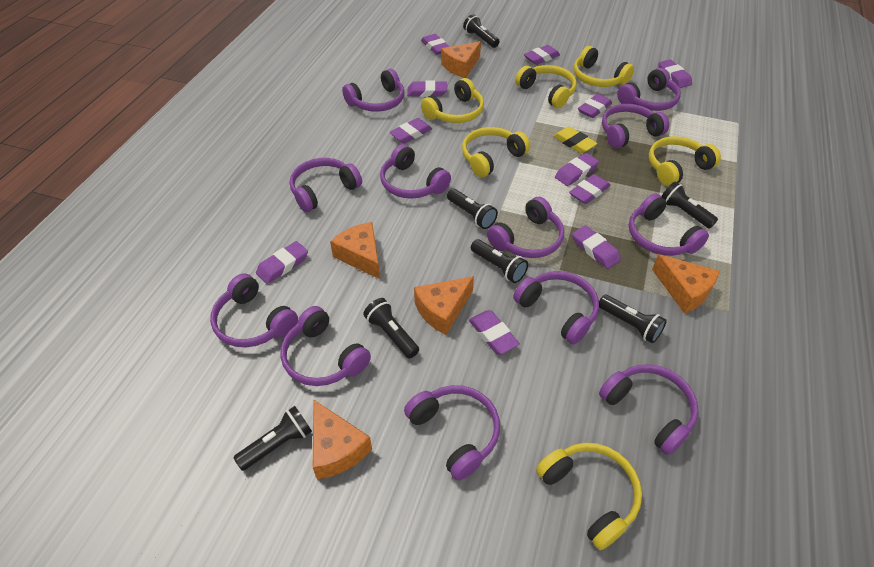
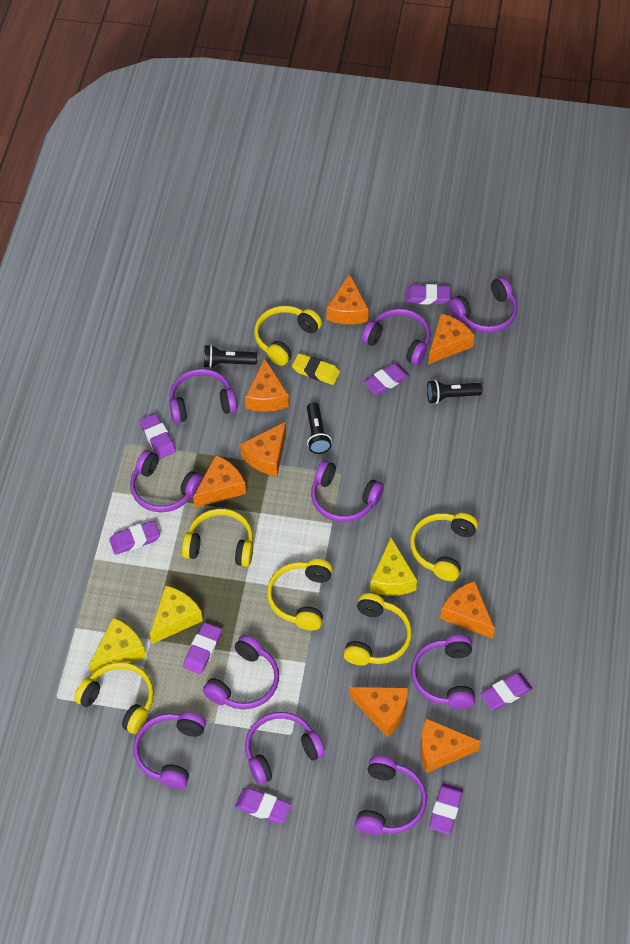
black flashlight: [233,406,312,471] [363,298,419,359] [447,189,498,229] [463,14,500,48] [471,239,528,283] [599,295,667,343] [661,182,718,229] = 7 -> [204,345,257,368] [307,402,332,454] [427,380,483,404] = 3
orange cheese: [313,400,372,479] [330,222,380,279] [414,276,474,335] [441,41,481,78] [652,254,720,313] = 5 -> [193,455,246,508] [240,422,286,476] [245,358,289,412] [327,273,369,325] [350,687,408,738] [420,718,481,773] [428,314,474,364] [440,581,495,639] = 8
purple eraser: [256,241,308,284] [389,118,432,144] [407,80,447,97] [421,34,450,55] [469,310,520,354] [524,45,560,65] [555,153,599,186] [569,174,611,204] [572,225,621,269] [578,94,612,118] [658,59,692,88] = 11 -> [109,521,160,555] [140,414,176,459] [183,622,222,674] [235,788,291,824] [364,363,410,395] [405,284,450,305] [429,783,463,834] [480,673,533,710] = 8
purple headphones: [210,273,298,347] [281,306,371,386] [290,158,362,212] [342,69,405,112] [380,144,451,199] [404,385,500,481] [487,197,564,258] [513,271,599,344] [599,364,698,455] [602,104,669,148] [617,68,681,111] [629,193,709,256] = 12 -> [130,450,203,512] [133,712,206,789] [169,369,237,423] [203,635,279,709] [245,712,325,785] [311,460,384,522] [355,756,427,835] [362,308,431,365] [411,635,475,710] [449,277,518,333] = 10
yellow cheese: none = 0 -> [89,617,146,675] [150,585,202,644] [370,538,417,596] = 3

